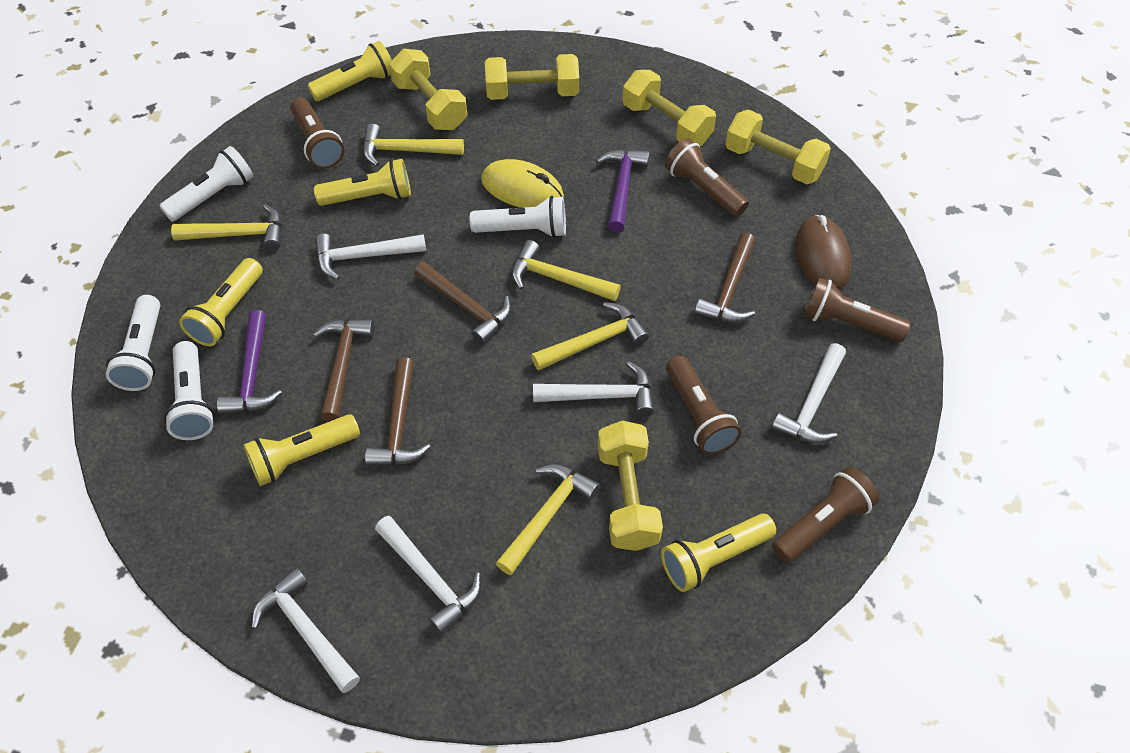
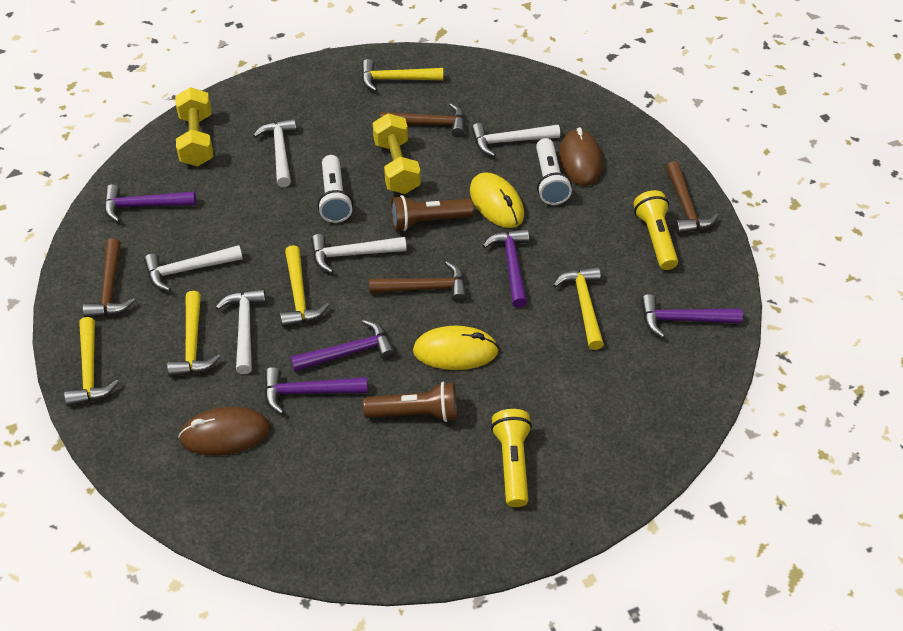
brown flashlight: [290,98,344,169] [664,138,749,217] [666,356,741,455] [772,467,879,563] [803,278,911,342] = 5 -> [363,382,457,422] [391,195,474,231] = 2
brown mouse: [795,215,852,290] = 1 -> [178,406,270,456] [559,127,602,186] = 2
purple hammer: [217,310,282,415] [596,149,649,232] = 2 -> [104,184,197,222] [264,367,368,414] [290,320,395,372] [483,229,529,308] [641,294,743,338] = 5
white flashlight: [106,295,160,391] [160,146,254,221] [164,341,215,440] [470,196,566,238] = 4 -> [318,155,353,223] [536,138,572,205] = 2
yellow dumbbell: [389,49,467,130] [485,54,579,100] [598,420,663,551] [623,70,716,146] [725,110,831,184] = 5 -> [175,87,213,167] [373,113,421,194] = 2
yellow flashlight: [179,258,263,346] [244,414,360,486] [308,41,392,101] [314,159,411,206] [661,514,776,592] = 5 -> [491,409,532,507] [633,190,678,270] = 2
yellow mouse: [481,159,564,208] = 1 -> [413,326,499,370] [470,172,524,228] = 2

